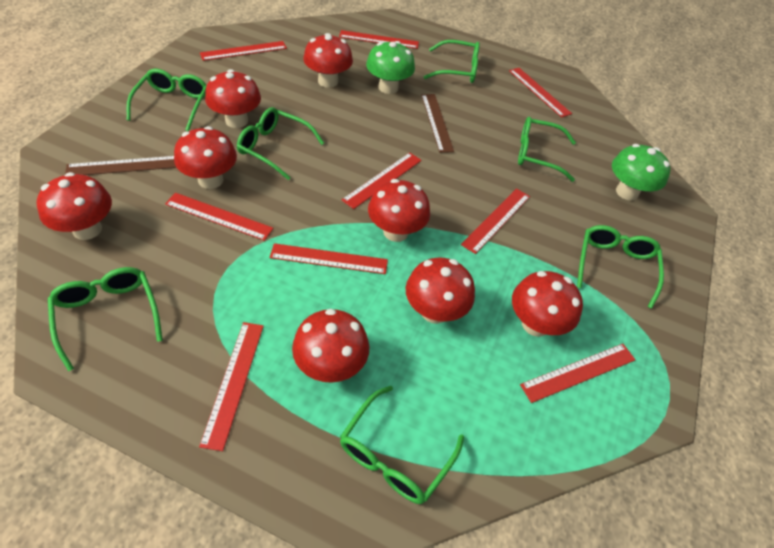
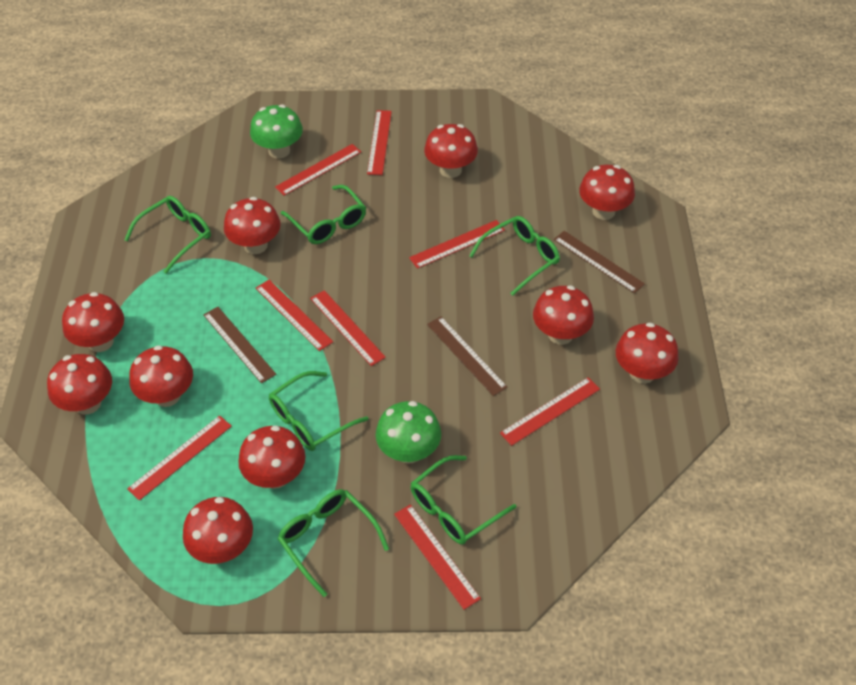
brown ruler: [65,156,176,175] [421,94,454,153] = 2 -> [203,307,276,384] [427,316,508,396] [554,231,645,294] = 3
green glasses: [48,267,163,371] [127,69,207,131] [237,107,324,180] [340,386,464,504] [424,40,480,83] [518,117,576,182] [577,225,664,309] = 7 -> [124,196,211,274] [269,371,368,451] [278,489,389,597] [281,185,366,244] [411,455,516,545] [469,216,560,296] = 6
red mushroom: [37,172,112,240] [174,126,237,189] [205,69,261,128] [292,309,369,383] [303,33,353,88] [368,179,430,242] [406,257,475,324] [512,271,583,337] = 8 -> [47,354,112,415] [62,292,124,352] [129,345,193,407] [183,497,253,564] [224,197,281,254] [238,425,305,489] [424,124,478,178] [533,285,594,345] [579,165,635,220] [616,322,679,384] = 10
red ruler: [165,193,273,241] [199,322,264,451] [200,41,287,61] [270,243,388,274] [339,30,419,49] [342,153,422,209] [461,188,530,254] [509,68,572,118] [520,344,635,403] = 9 -> [127,415,232,501] [256,280,333,351] [275,144,361,196] [310,290,386,366] [367,110,392,175] [394,504,481,610] [409,220,505,269] [500,377,600,446] = 8

